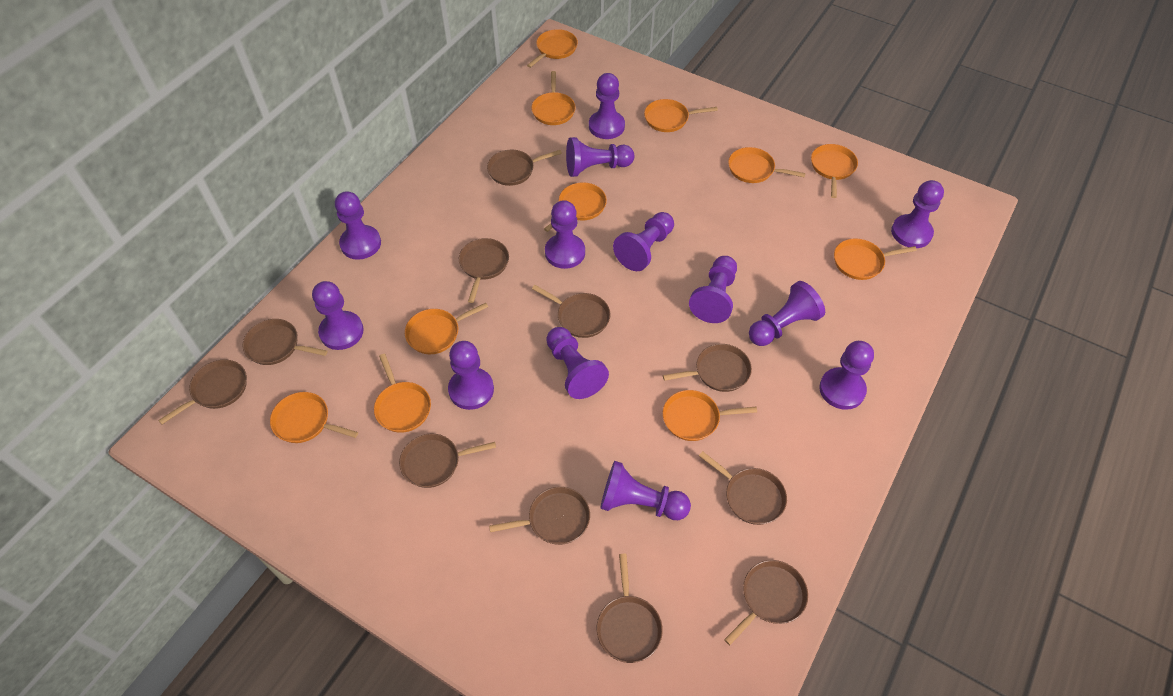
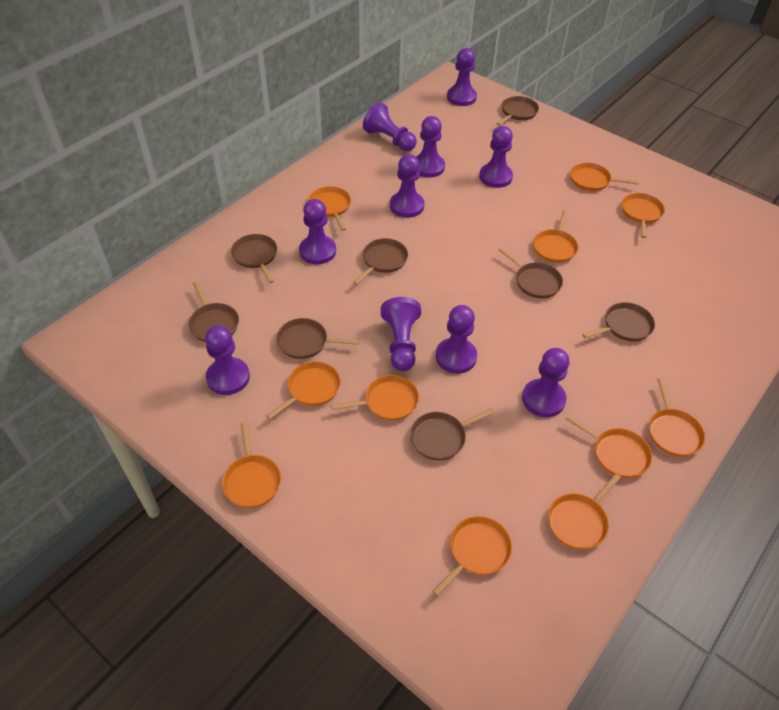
brown pan: [158,360,247,424] [243,319,328,365] [399,434,496,488] [459,238,509,303] [487,150,562,186] [489,487,590,545] [532,285,610,338] [597,554,663,663] [663,344,752,392] [699,451,787,525] [724,560,808,645] = 11 -> [188,281,239,342] [231,234,277,283] [276,318,359,359] [353,238,408,285] [410,408,495,461] [496,96,539,126] [499,247,563,298] [582,302,655,341] = 8
purple pawn: [312,281,364,350] [335,191,381,260] [448,341,494,410] [545,200,585,269] [546,327,609,399] [566,137,634,177] [589,73,625,139] [600,461,691,520] [613,212,674,271] [689,256,737,323] [749,281,825,346] [819,341,874,410] [891,180,944,248] = 13 -> [205,325,250,395] [299,199,336,264] [363,102,417,151] [381,297,421,371] [390,154,424,218] [416,116,445,178] [436,305,477,374] [447,48,477,106] [479,126,513,188] [522,348,569,417] = 10

